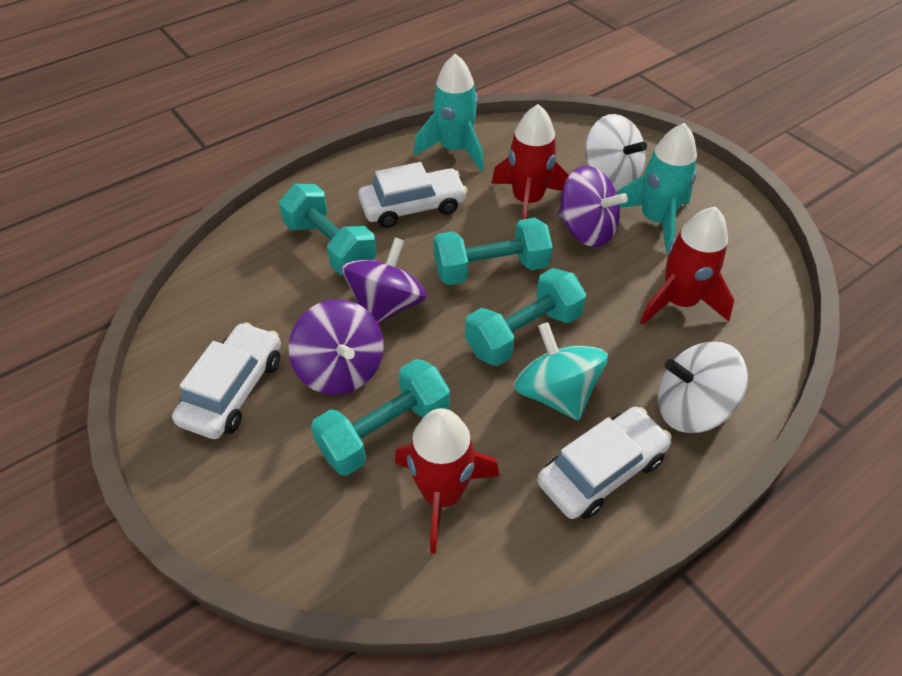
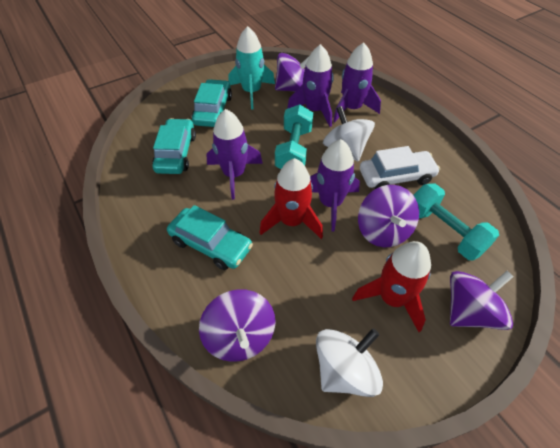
purple rocket: none = 0 -> [206,109,263,200] [287,44,334,127] [310,139,360,231] [333,42,381,122] = 4
purple spinning top: [289,299,383,395] [342,237,427,323] [558,166,628,247] = 3 -> [199,289,276,362] [275,53,309,92] [358,185,419,247] [450,271,514,330] = 4
red rocket: [395,408,499,554] [491,104,569,220] [640,206,734,324] = 3 -> [259,158,323,239] [352,241,431,332] = 2
turquoise car: none = 0 -> [152,118,196,174] [167,205,253,270] [192,79,232,127] = 3
turquoise dumbbell: [279,184,376,275] [311,359,450,476] [434,218,553,285] [465,268,586,366] = 4 -> [275,104,313,169] [413,183,499,260] = 2
turquoise rocket: [413,54,484,171] [617,123,697,253] = 2 -> [228,26,275,109] = 1
turquoise spinning top: [514,322,608,421] = 1 -> none = 0
white car: [172,322,281,439] [358,162,468,228] [537,407,672,519] = 3 -> [360,146,440,189] = 1

